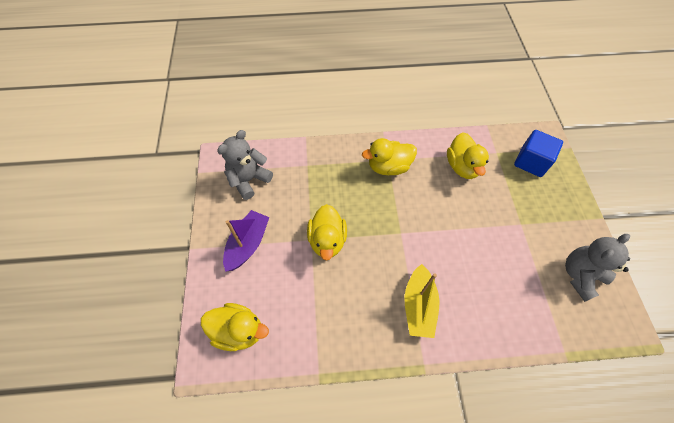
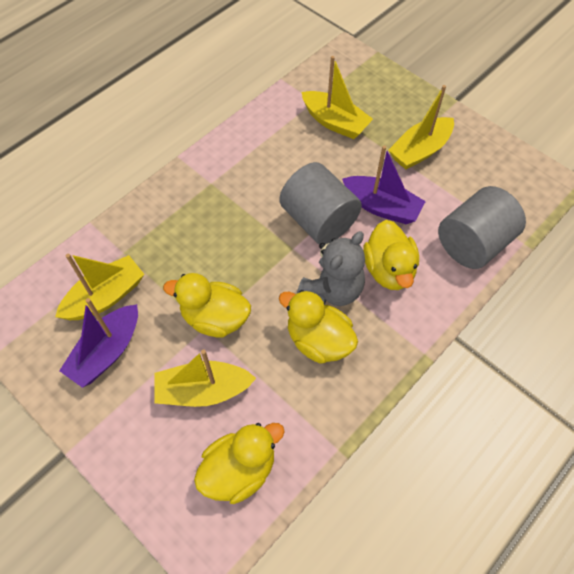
blue cube: [514,130,563,177] = 1 -> none = 0
grey cylinder: none = 0 -> [279,162,362,245] [438,186,526,269] = 2
grey teddy bear: [217,130,273,200] [565,234,630,302] = 2 -> [297,231,365,306] = 1
purple boat: [223,210,270,272] = 1 -> [59,298,138,388] [342,145,426,224] = 2
yellow boat: [404,264,440,338] = 1 -> [55,254,144,320] [154,349,256,407] [302,56,373,139] [389,85,454,169] = 4

